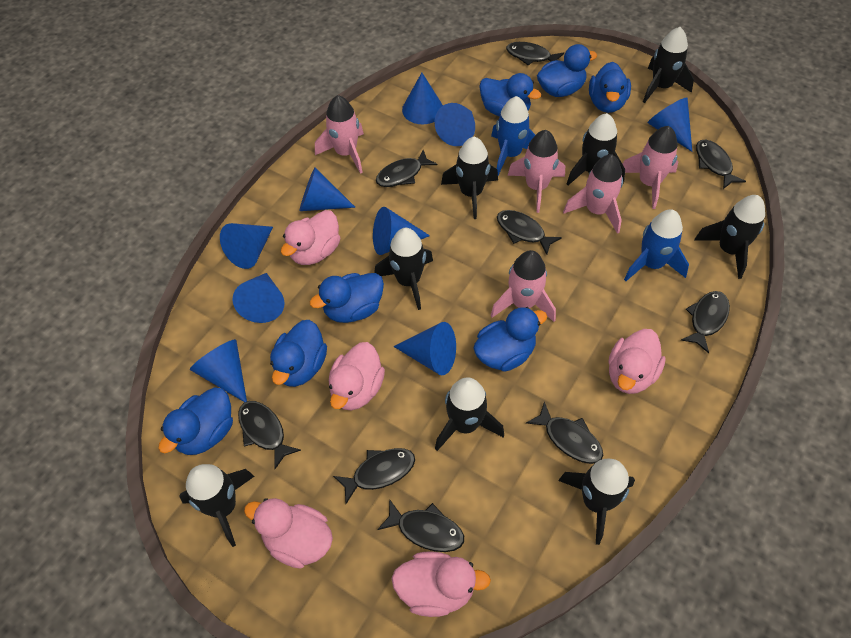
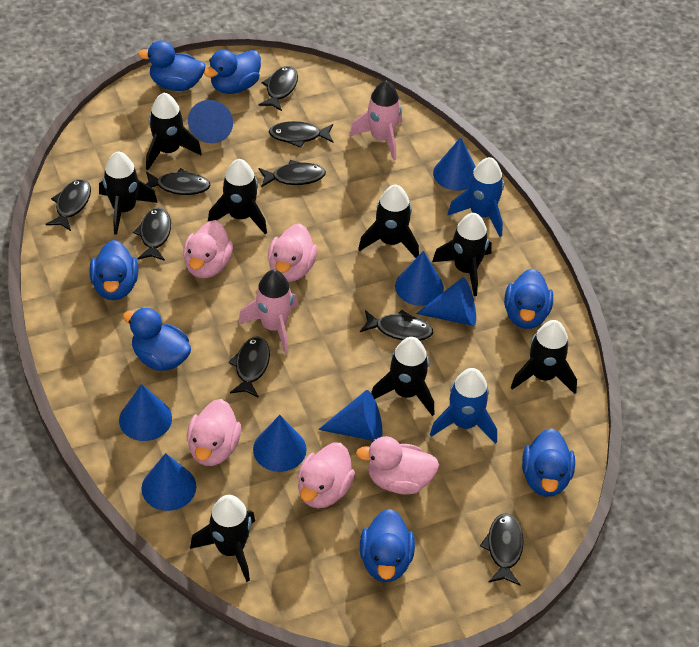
blue cone: [190,339,247,402] [220,223,273,269] [232,273,284,323] [299,168,356,211] [373,207,430,255] [393,322,456,375] [402,73,443,124] [434,103,475,146] [648,97,692,152] = 9 -> [119,384,172,441] [141,453,196,511] [188,100,233,143] [253,415,307,472] [318,390,382,441] [395,251,444,306] [416,277,476,326] [433,137,476,191] = 8
pink rocket: [315,95,364,174] [490,250,556,322] [507,130,565,213] [563,154,623,234] [623,126,679,209] = 5 -> [238,270,298,354] [350,81,402,161] = 2

